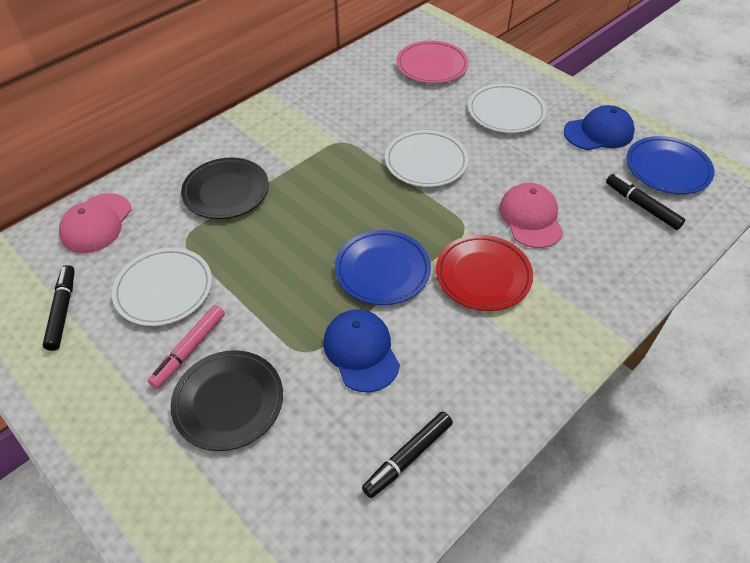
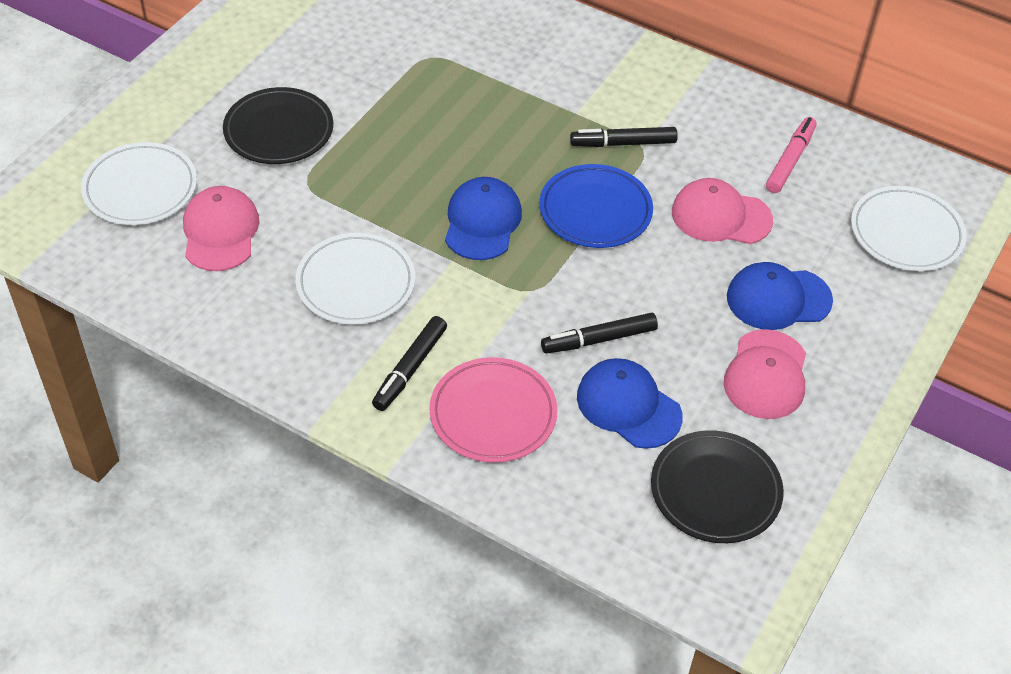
blue cap: [323,310,400,392] [564,105,635,150] = 2 -> [445,177,522,260] [577,358,683,449] [727,262,833,330] = 3
blue plate: [335,230,431,305] [626,136,714,194] = 2 -> [539,164,653,248] = 1
pink cap: [59,193,132,253] [499,183,563,248] = 2 -> [183,186,259,271] [672,178,773,244] [724,329,806,419] = 3
red plate: [436,235,533,311] = 1 -> none = 0

